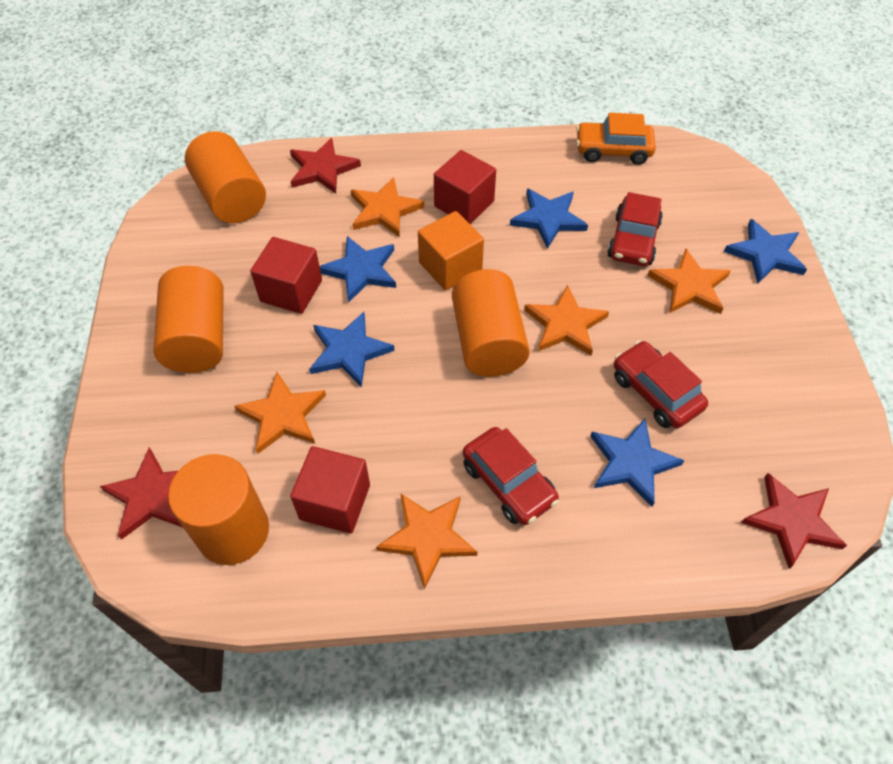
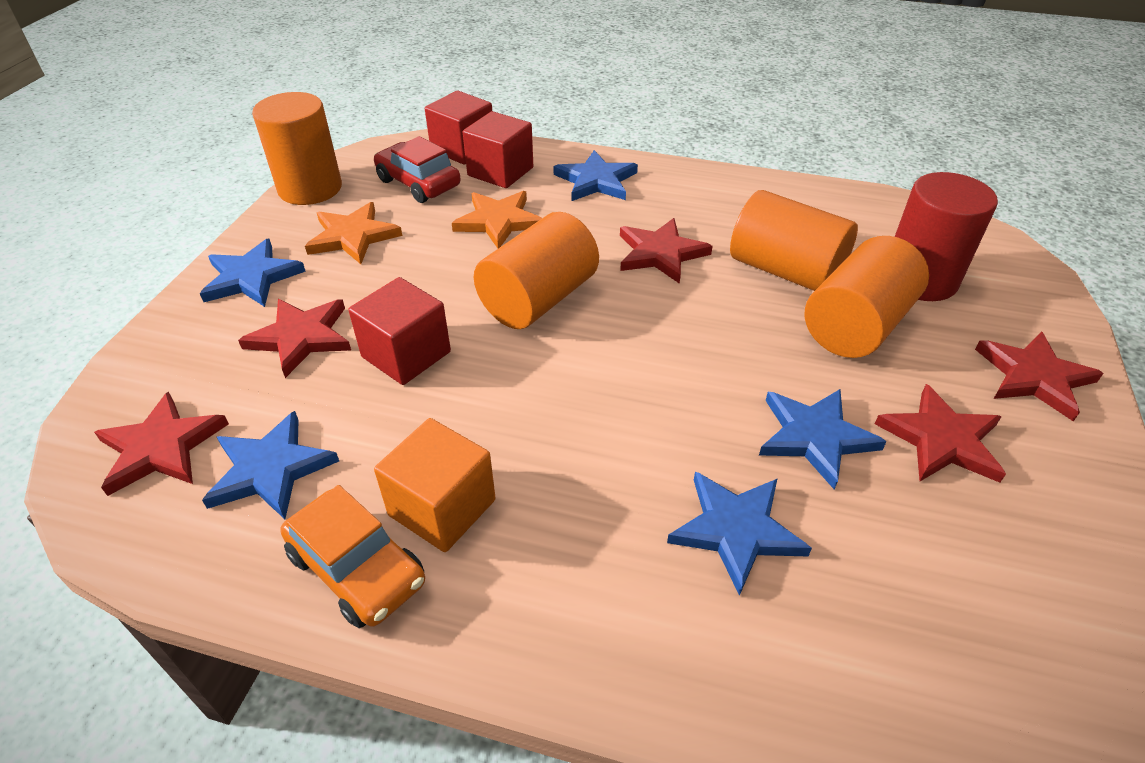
orange star: [234,372,326,454] [351,177,424,237] [376,493,477,589] [524,285,609,356] [647,249,731,314] = 5 -> [305,202,402,264] [452,191,542,248] = 2
red car: [463,427,559,525] [607,192,663,266] [614,341,708,428] = 3 -> [374,136,461,203] = 1
red cylinder: none = 0 -> [895,172,998,301] = 1
red star: [100,448,182,540] [290,138,361,194] [741,473,847,569] = 3 -> [94,392,229,496] [238,299,351,378] [620,218,713,284] [875,384,1006,483] [975,332,1104,421] = 5

